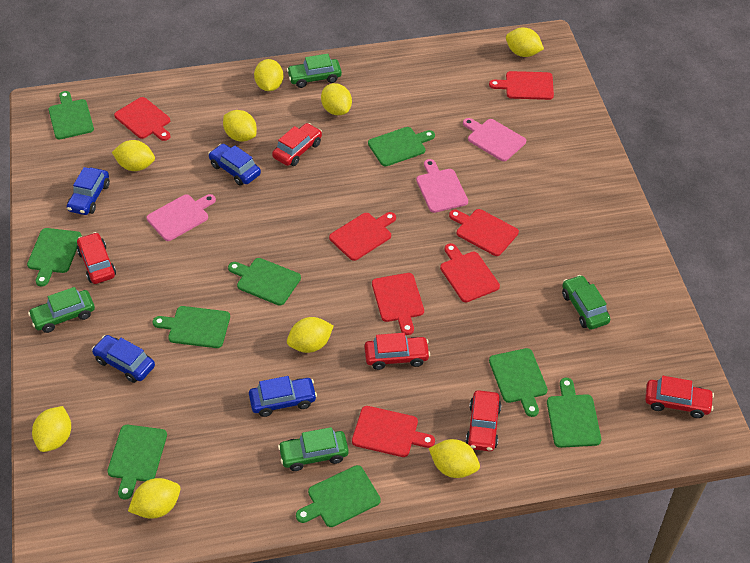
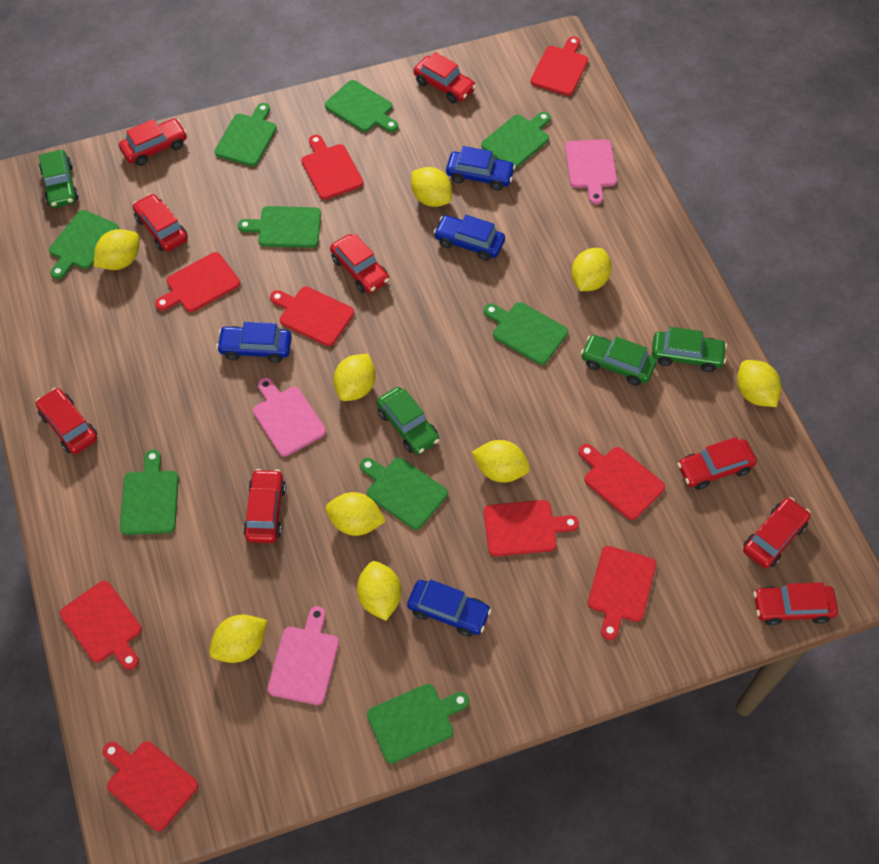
red car: [77,232,116,284] [272,123,322,166] [364,333,430,370] [466,390,501,451] [645,376,714,418] = 5 -> [36,388,97,454] [119,118,187,166] [133,193,188,252] [243,469,286,543] [330,234,389,293] [414,52,476,103] [677,437,757,490] [743,497,811,568] [754,582,838,626] = 9
red cutting board: [114,97,171,141] [329,212,396,261] [352,406,435,457] [372,273,424,335] [440,243,500,302] [449,209,519,256] [489,71,554,100] = 7 -> [60,580,142,670] [102,741,199,831] [155,252,240,312] [270,287,354,346] [301,135,363,200] [484,500,579,556] [531,36,588,96] [578,444,665,520] [588,546,656,640] = 9

